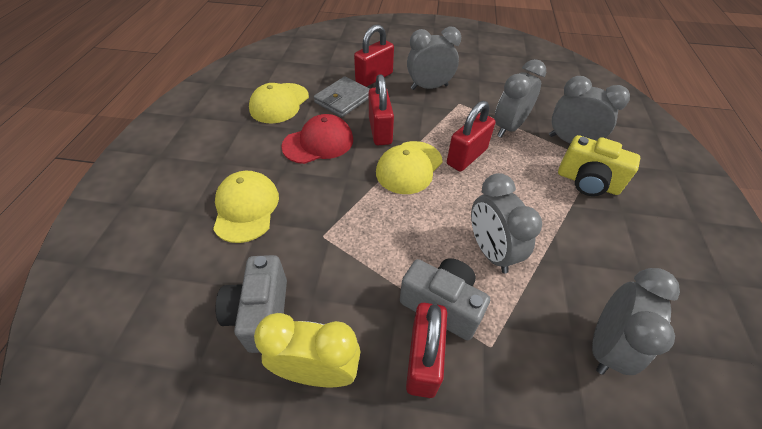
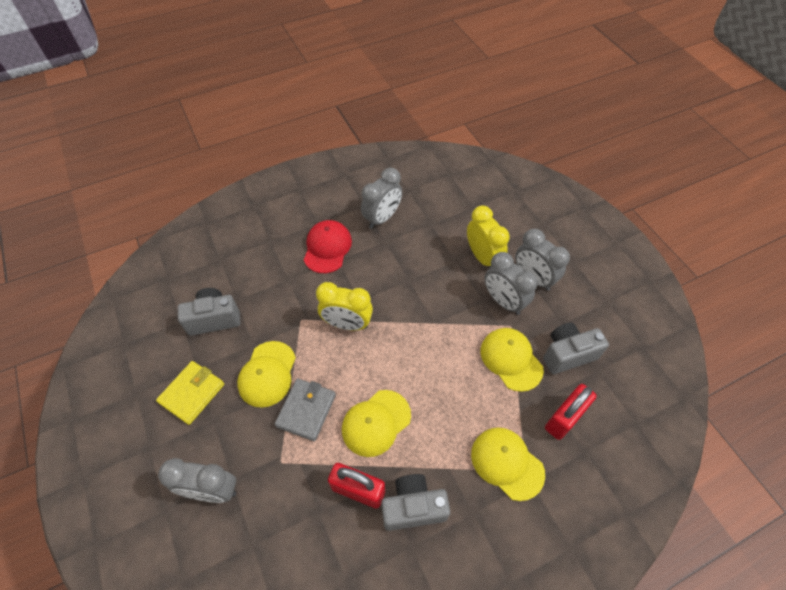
grey camera: [215,255,287,353] [400,258,490,340] = 2 -> [178,288,240,336] [381,474,450,531] [543,323,609,374] = 3
grey clock: [407,27,461,90] [471,173,542,273] [494,59,546,138] [549,76,630,144] [592,268,680,375] = 5 -> [158,458,236,503] [361,168,402,229] [485,252,538,315] [515,229,570,291] = 4
red padlock: [354,25,394,87] [369,74,394,145] [406,303,447,398] [447,101,495,172] = 4 -> [328,463,385,509] [545,384,597,440] = 2
yellow camera: [558,135,640,196] = 1 -> none = 0
yellow cap: [213,171,279,243] [249,83,309,124] [376,141,443,194] = 3 -> [237,341,296,408] [342,390,411,457] [471,427,545,501] [480,328,544,392] = 4
yellow clock: [254,313,360,387] = 1 -> [316,282,373,330] [467,205,510,268] = 2
yellow wallet: none = 0 -> [156,361,224,425] = 1

